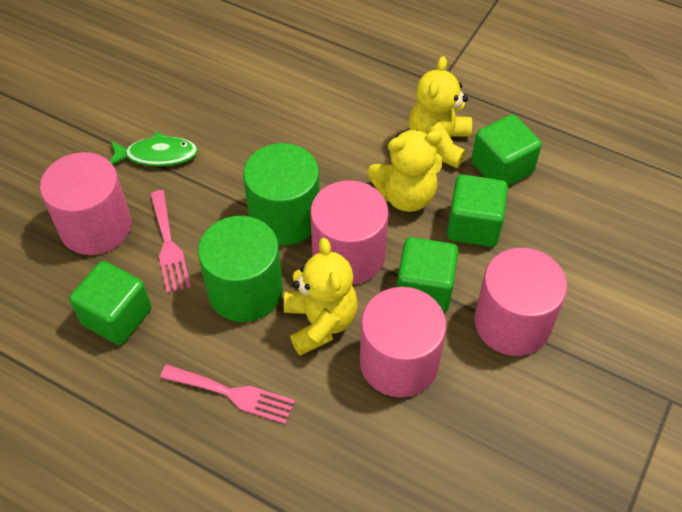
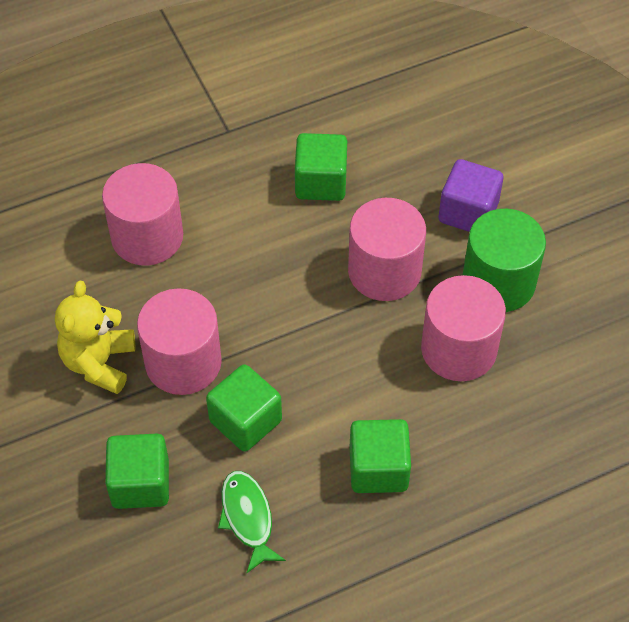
green cylinder: [198,216,283,322] [243,143,320,245] = 2 -> [463,209,546,312] = 1
pink fork: [150,190,191,293] [160,364,295,424] = 2 -> none = 0
purple cube: none = 0 -> [439,159,503,232] = 1
yellow teddy bear: [284,238,358,356] [368,130,442,212] [409,56,472,168] = 3 -> [55,281,135,394] = 1

